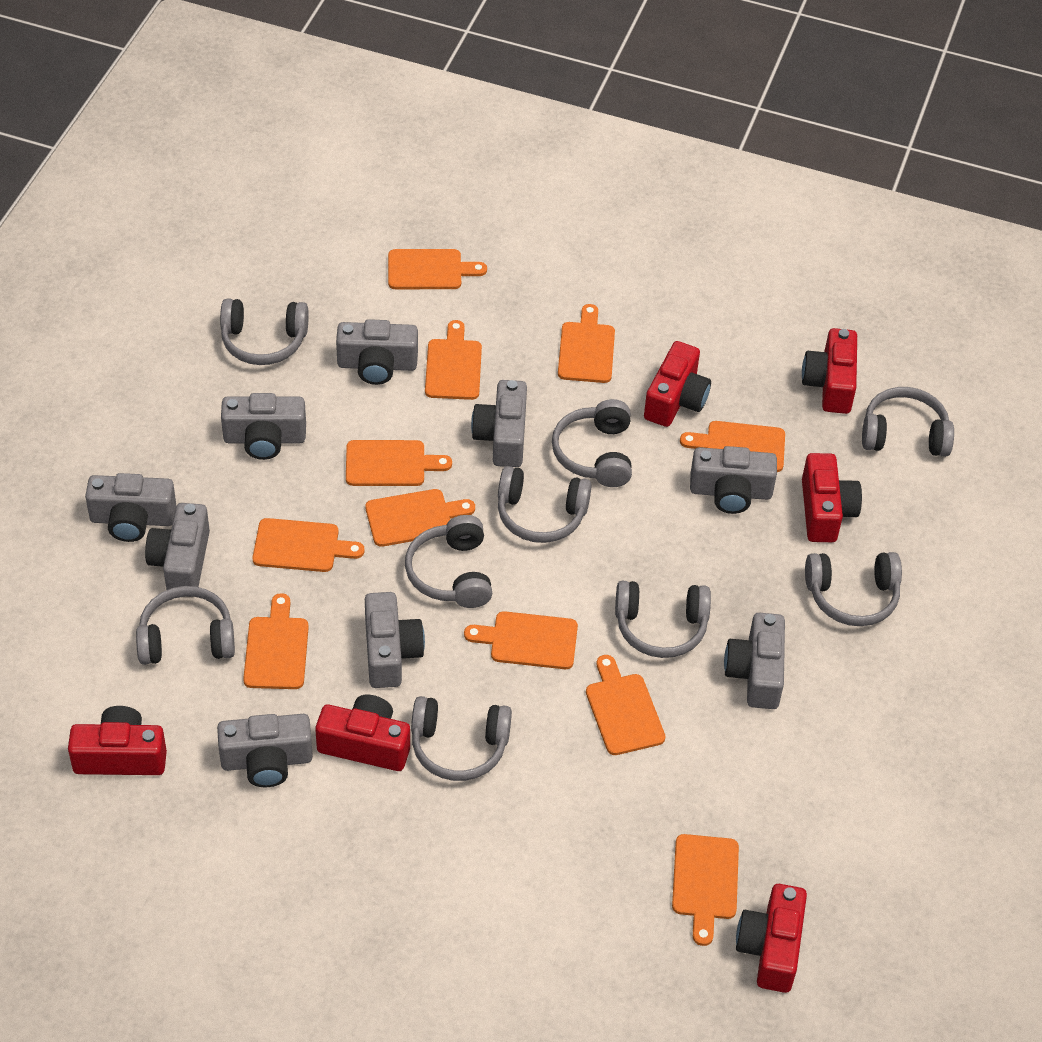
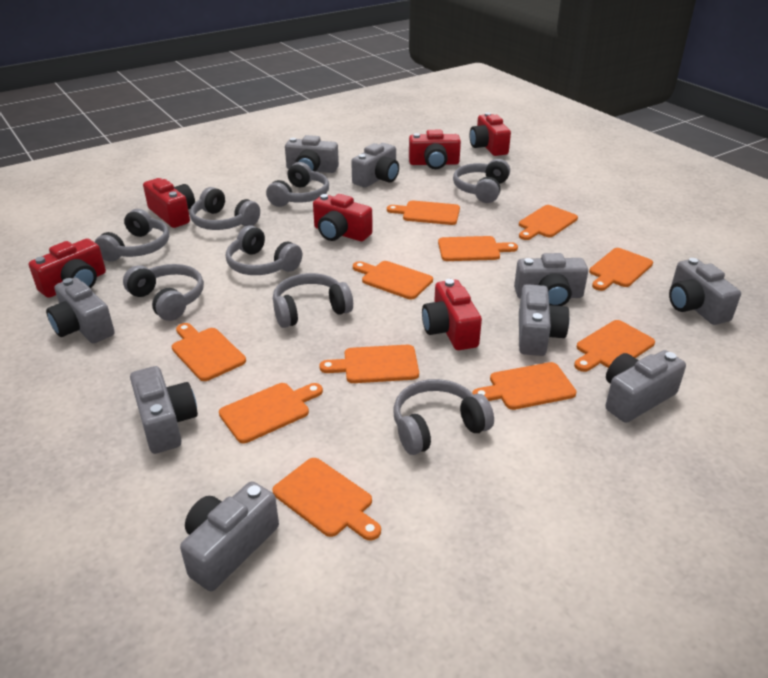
grey headphones: [136,586,235,665] [220,298,309,365] [405,515,492,608] [411,696,512,781] [498,466,592,543] [552,399,632,487] [615,581,711,658] [805,552,902,626] [862,387,954,457] = 9 -> [95,209,169,262] [123,264,204,321] [190,187,260,230] [226,225,302,275] [266,162,329,207] [273,273,353,328] [393,379,494,455] [453,159,510,203] = 8

